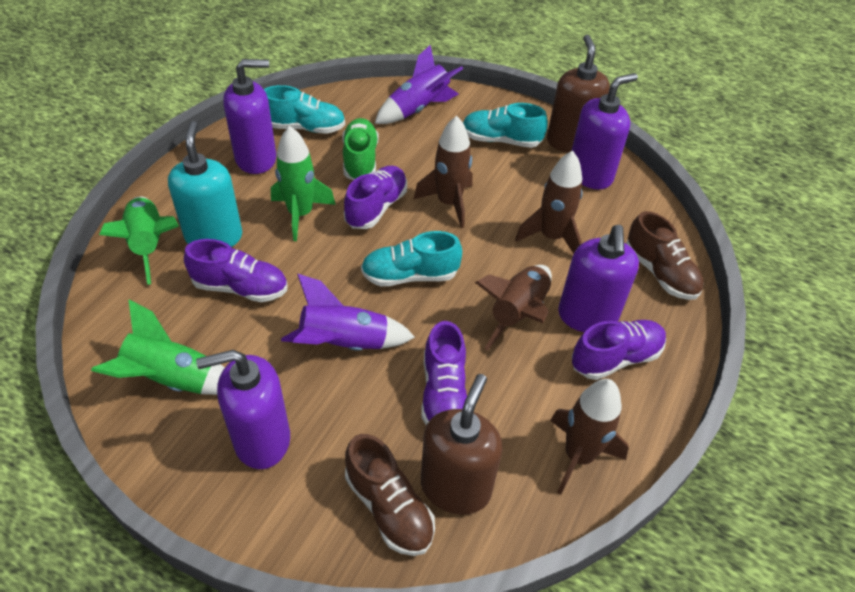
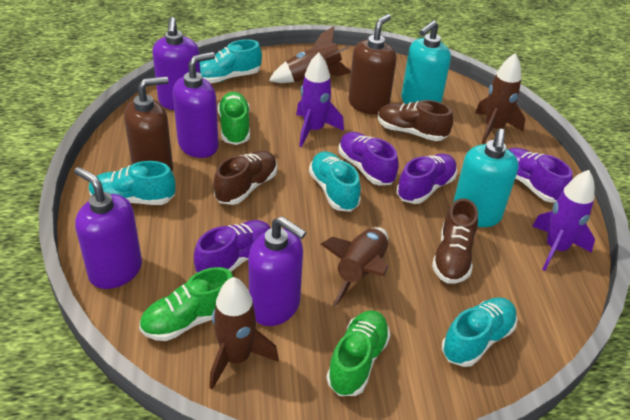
brown shoe: [345,434,435,556] [626,211,704,300] = 2 -> [213,151,277,205] [378,100,453,141] [432,198,478,284] = 3
green rocket: [91,300,225,395] [99,196,179,285] [271,126,336,241] = 3 -> none = 0
green shoe: [342,118,378,180] = 1 -> [139,267,234,341] [218,92,250,145] [326,310,390,396] = 3
turquoise shoe: [264,85,345,134] [361,231,462,286] [463,103,548,148] = 3 -> [88,161,175,205] [200,39,262,83] [309,151,361,212] [442,297,518,367] = 4
turquoise soap dispenser: [168,121,242,247] = 1 -> [401,20,451,104] [453,129,519,227] = 2

